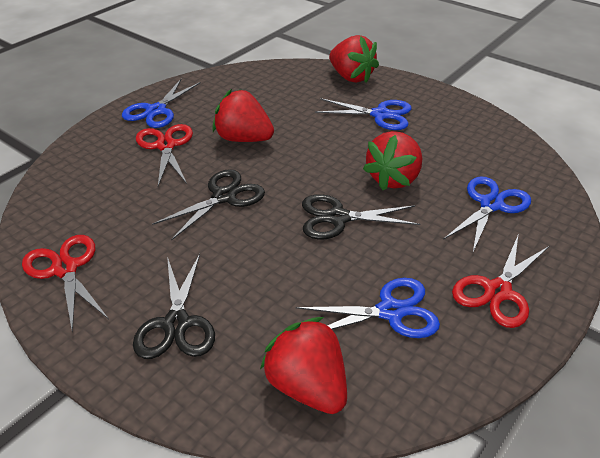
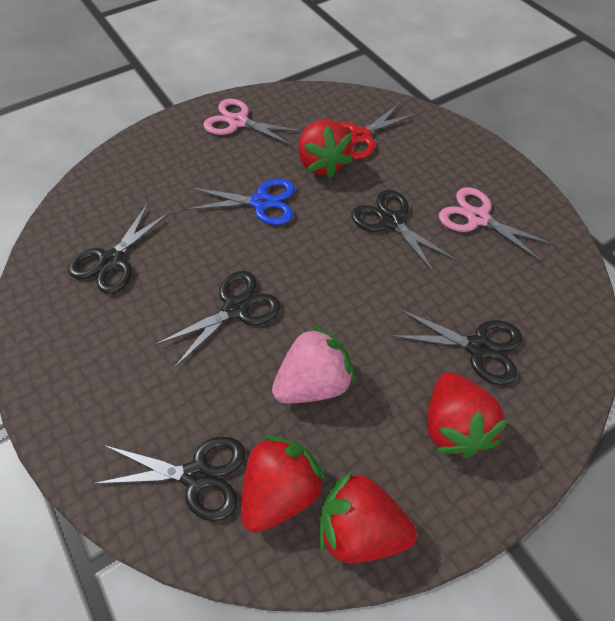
black scissors: [133,254,215,359] [152,169,265,241] [302,194,420,239] = 3 -> [68,203,171,294] [93,437,245,521] [155,271,281,368] [351,190,456,274] [390,308,522,385] = 5
blue scissors: [122,79,201,128] [296,278,440,338] [315,98,412,130] [443,176,531,252] = 4 -> [186,179,295,225] = 1
pink scissors: none = 0 -> [204,99,303,146] [439,187,555,262] = 2
pink strawberry: none = 0 -> [272,325,355,403] = 1
red scissors: [22,235,109,333] [136,124,193,186] [452,236,549,328] = 3 -> [339,102,418,159] = 1

